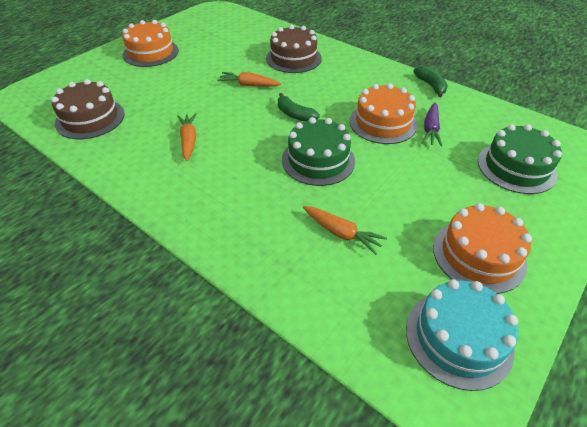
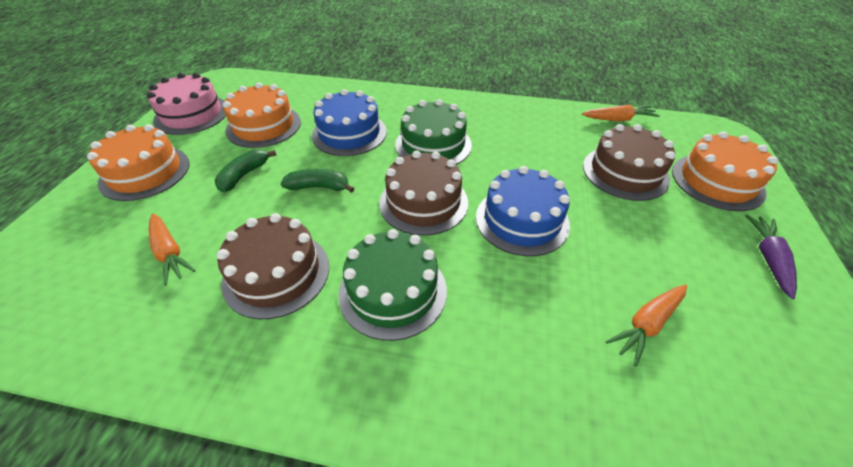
blue cake: none = 0 -> [312,89,387,156] [476,166,570,256] = 2
brown cake: [51,79,125,139] [266,25,322,73] = 2 -> [217,213,329,319] [379,150,468,236] [583,124,675,201] = 3
pink cake: none = 0 -> [147,73,226,135] = 1
turquoise cake: [406,279,518,391] = 1 -> none = 0

